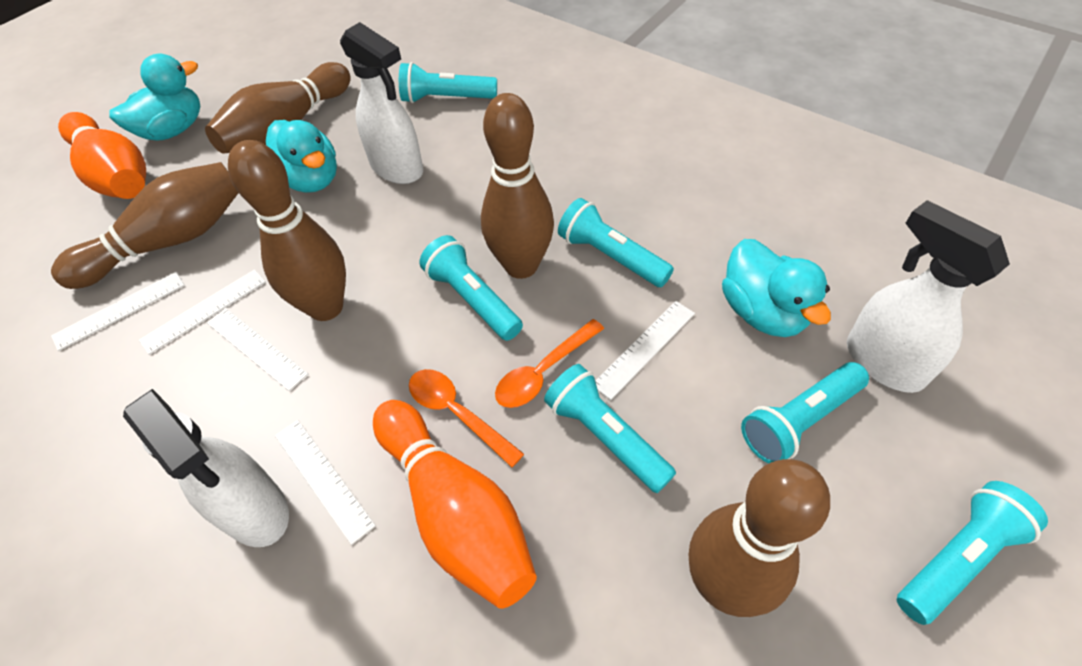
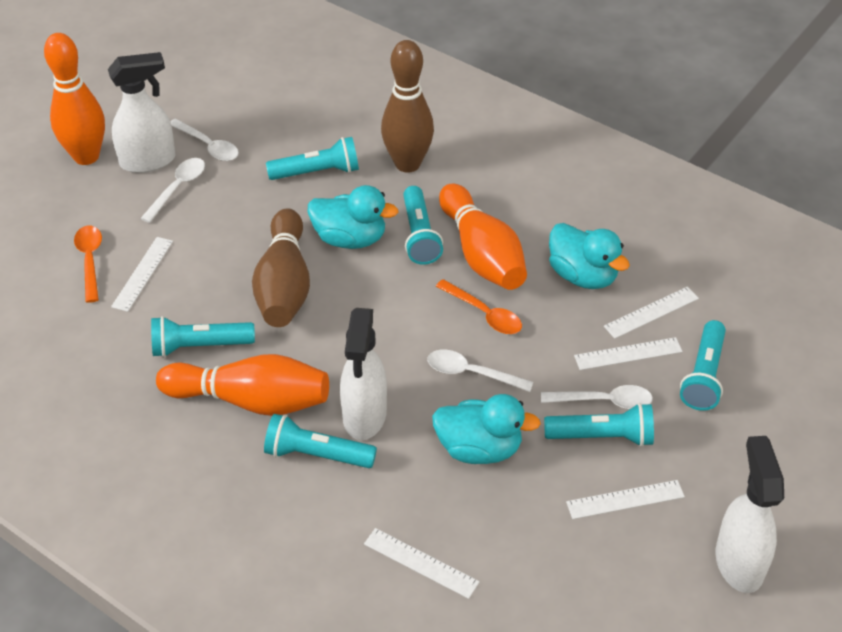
brown bowling pin: [51,162,238,289] [205,62,351,154] [228,140,346,321] [481,93,554,279] [689,459,830,617] = 5 -> [252,208,310,327] [381,40,434,173] = 2
orange bowling pin: [58,112,146,199] [373,400,537,609] = 2 -> [44,33,105,165] [156,354,329,416] [439,184,527,290] = 3
white spoon: none = 0 -> [140,158,205,223] [170,119,239,161] [427,349,533,392] [541,385,653,409] = 4

